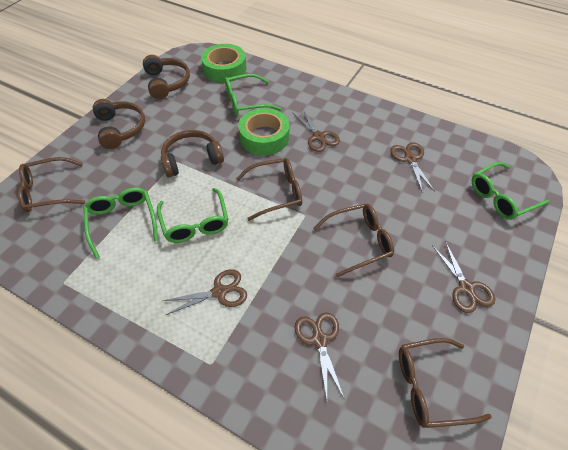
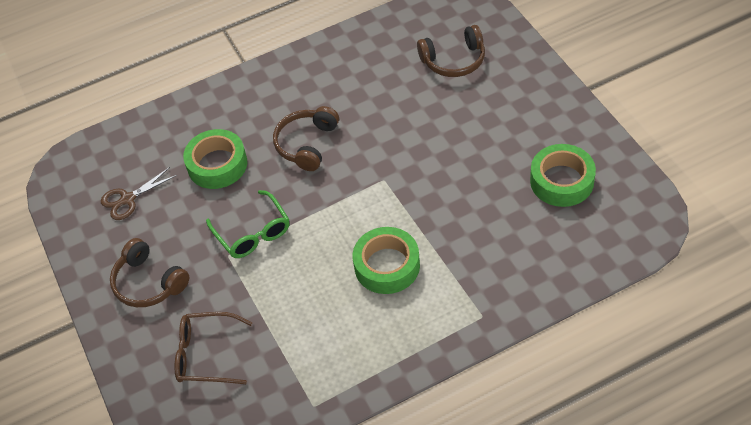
brown glasses: [18,157,85,212] [236,158,302,221] [313,204,394,277] [399,338,492,428] = 4 -> [175,312,252,384] = 1
brown scissors: [163,269,247,315] [293,110,340,152] [294,312,344,399] [390,142,435,193] [432,241,495,313] = 5 -> [101,167,177,220] = 1
green glasses: [84,188,158,258] [157,188,228,243] [225,74,281,115] [472,162,550,220] = 4 -> [206,190,289,258] = 1
green tape: [201,44,246,82] [238,108,289,155] = 2 -> [183,129,247,189] [353,227,420,294] [530,144,596,207] = 3

